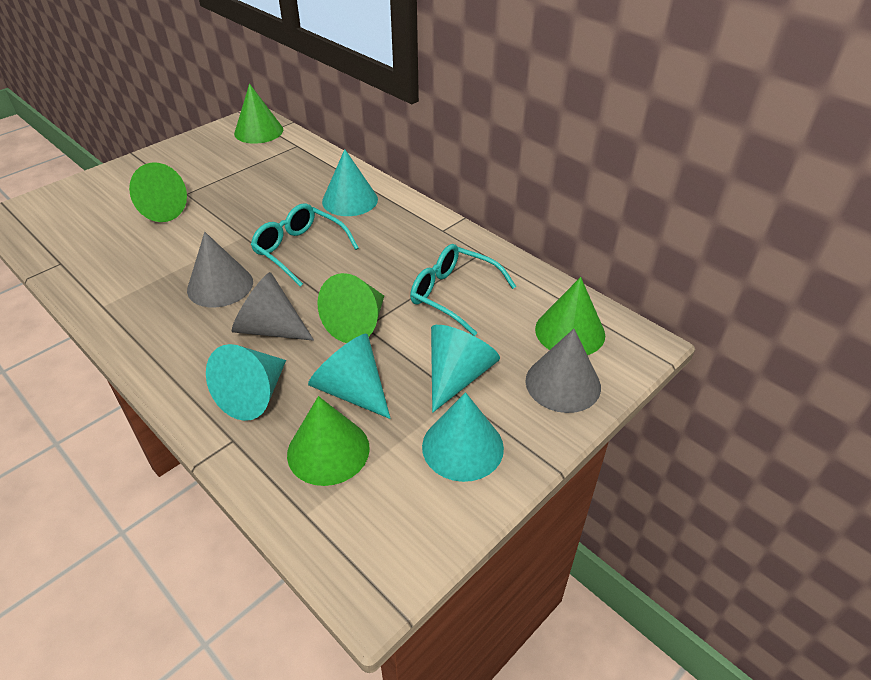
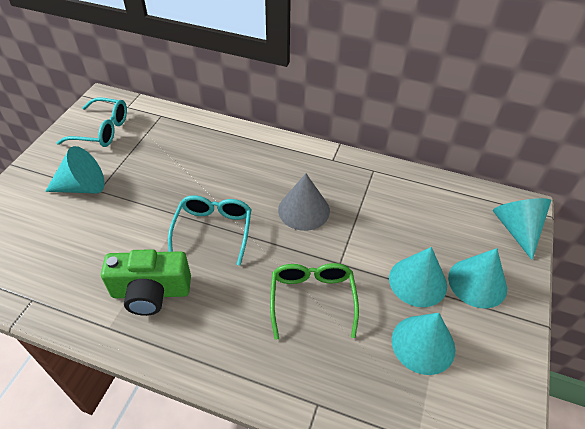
green camera: none = 0 -> [101,249,191,316] = 1
green cone: [129,162,187,222] [234,84,283,144] [287,396,370,486] [318,273,384,343] [535,277,605,355] = 5 -> none = 0
green glasses: none = 0 -> [270,263,359,340] = 1
grey cone: [187,232,253,307] [232,272,314,341] [525,329,601,413] = 3 -> [278,174,330,231] = 1

